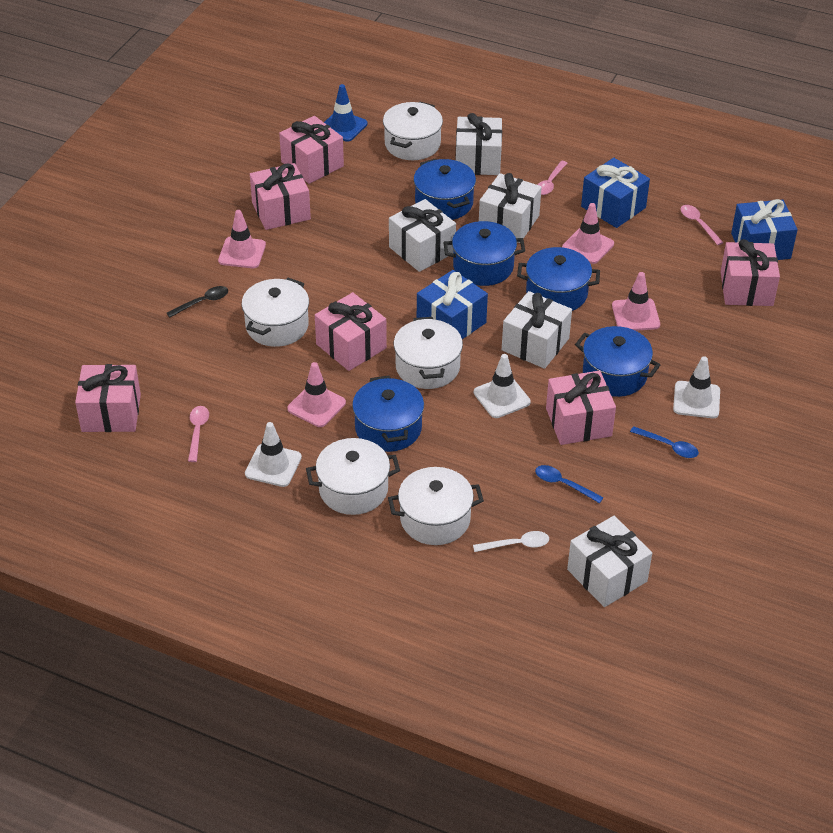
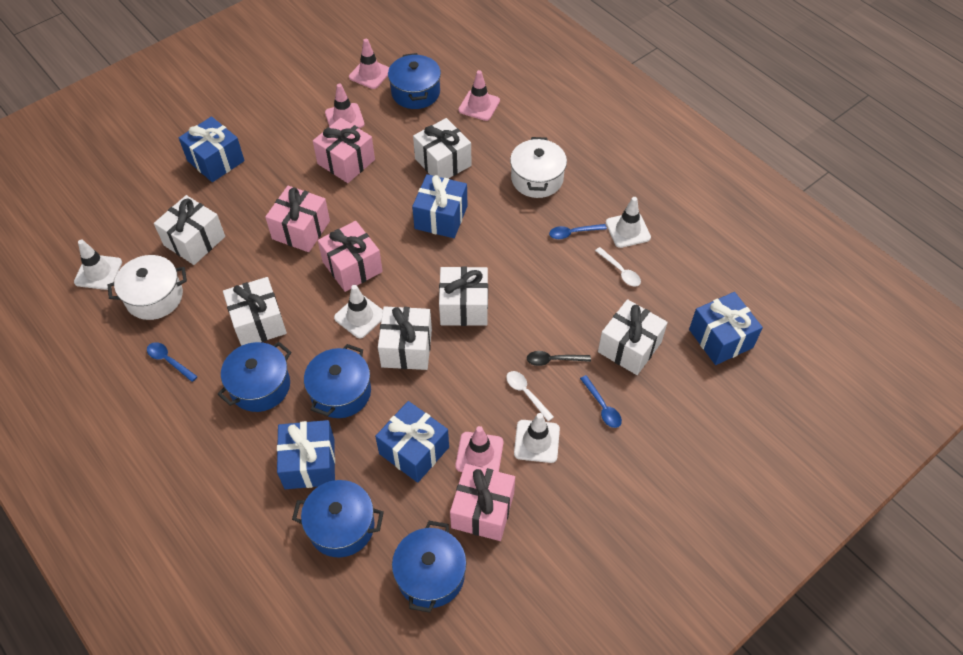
blue gift: [417,270,488,339] [581,158,650,228] [731,199,798,260] = 3 -> [179,116,245,182] [277,420,335,489] [375,401,449,483] [412,174,467,238] [689,292,763,365] = 5
blue spoon: [535,465,604,503] [630,426,699,458] = 2 -> [147,342,198,382] [549,224,607,239] [580,375,622,428] = 3
blue traffic cone: [324,84,368,142] = 1 -> none = 0
pink gift: [75,364,141,432] [250,163,311,230] [279,116,344,184] [315,292,387,371] [546,370,616,445] [721,239,780,306] = 6 -> [265,186,330,252] [313,118,375,183] [318,221,383,292] [450,464,515,541] = 4
pink spoon: [188,406,209,462] [538,161,567,195] [680,205,724,245] = 3 -> none = 0
white gift: [389,199,456,272] [455,113,502,175] [479,173,542,243] [502,291,572,369] [567,516,652,607] = 5 -> [154,195,225,265] [223,277,287,346] [378,306,432,370] [413,118,471,178] [439,266,488,326] [598,299,668,375] = 6
white pot: [242,278,309,347] [306,438,400,515] [383,101,443,160] [388,467,484,545] [394,317,463,389] = 5 -> [107,255,187,320] [510,137,567,198] = 2
white spoon: [473,531,549,552] = 1 -> [506,371,554,421] [595,247,641,287] = 2
white traffic cone: [245,422,302,487] [474,354,531,418] [673,356,720,418] = 3 -> [74,239,122,290] [334,285,383,338] [514,413,560,463] [606,197,651,248] = 4

